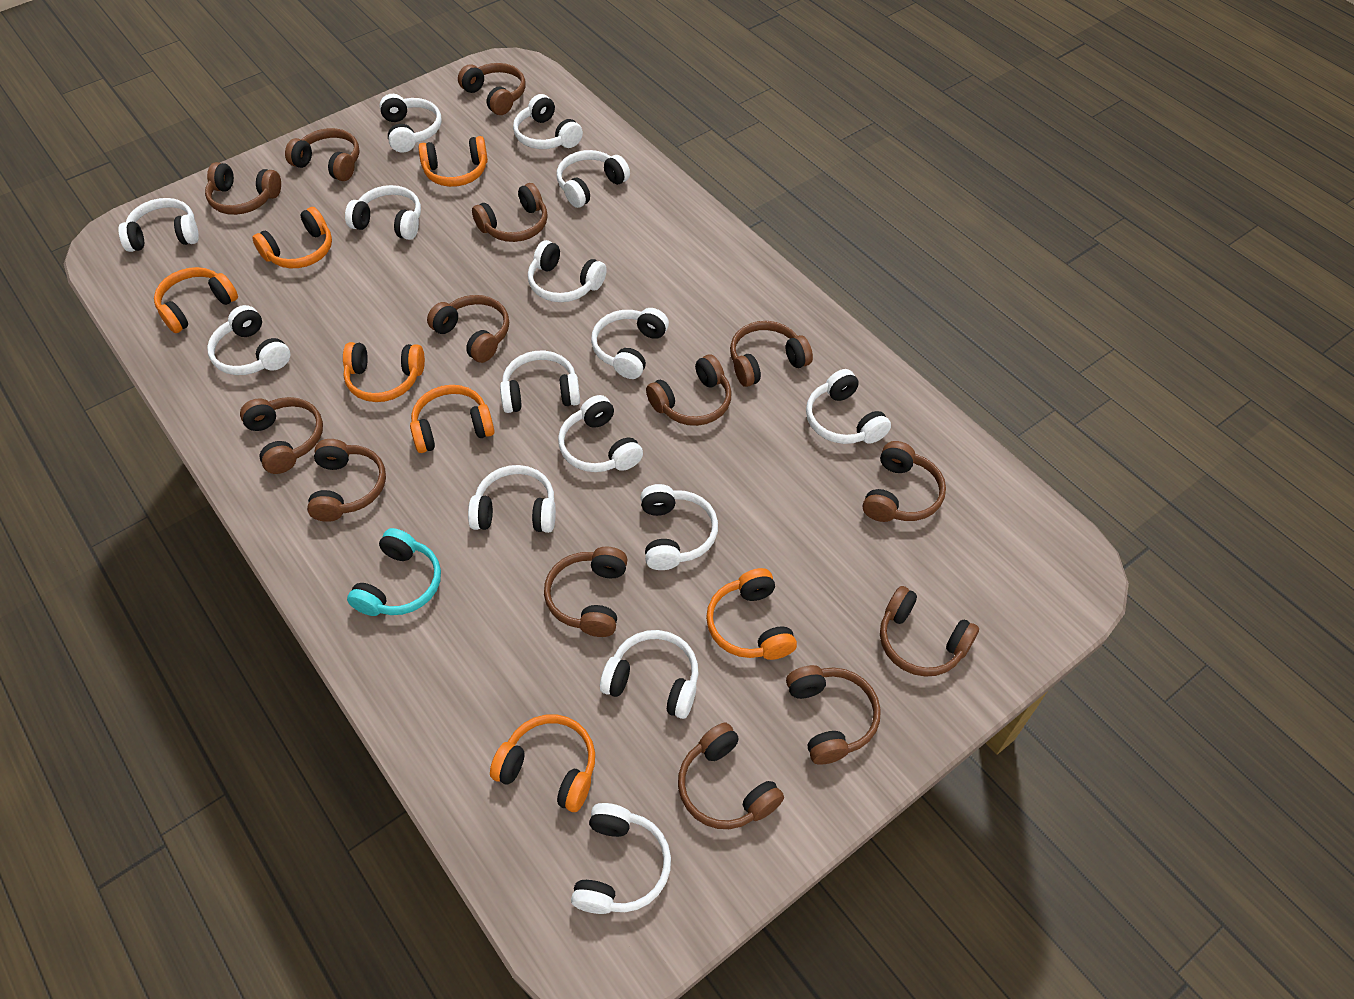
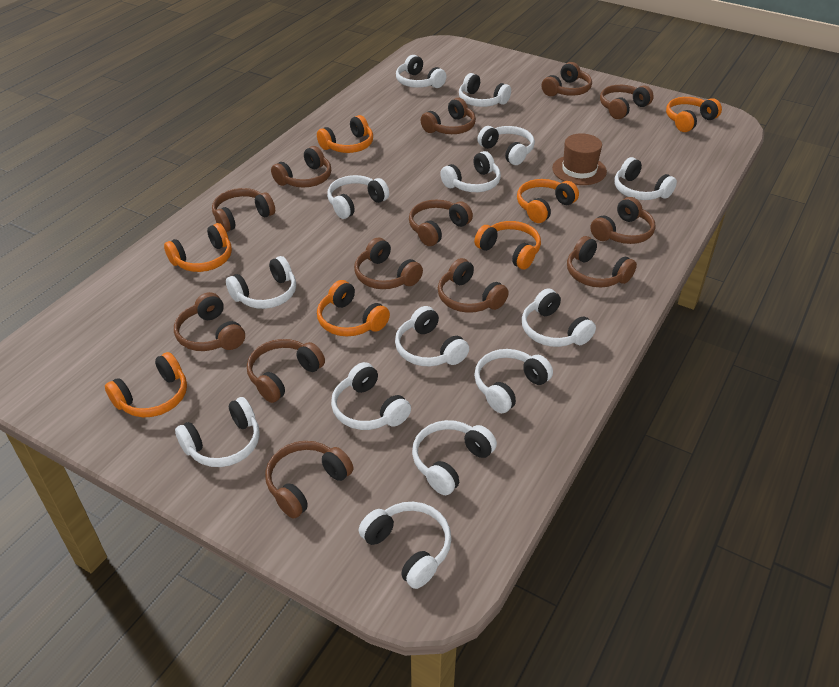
brown hat: none = 0 -> [552,133,607,185] = 1
brown headphones: [205,162,281,215] [240,397,323,474] [285,128,360,181] [307,439,386,522] [427,295,509,363] [458,63,525,115] [472,183,548,242] [544,547,628,637] [646,354,732,426] [678,723,784,829] [730,321,813,387] [786,665,881,765] [863,441,946,522] [880,586,979,677] = 14 -> [174,292,245,351] [212,188,275,232] [247,339,325,403] [265,441,353,519] [271,146,331,188] [354,238,423,289] [409,200,473,246] [421,98,476,134] [438,258,509,313] [541,62,592,96] [567,236,637,287] [590,197,655,244] [600,85,654,119] = 13
turquoise headphones: [347,528,441,616] = 1 -> none = 0
white headphones: [118,198,199,252] [207,305,290,375] [345,185,421,240] [379,94,442,153] [468,465,556,533] [500,351,580,413] [513,94,583,149] [528,240,607,302] [557,150,630,208] [558,395,643,472] [571,803,671,914] [591,308,669,379] [600,630,699,719] [641,484,718,570] [806,369,891,444] = 15 -> [175,397,260,467] [226,256,296,309] [327,175,389,219] [331,362,411,430] [359,502,452,589] [395,306,469,366] [396,55,447,88] [412,420,497,495] [440,151,501,192] [459,73,511,107] [474,349,553,413] [477,126,535,165] [522,288,596,347] [614,157,677,200] = 14

